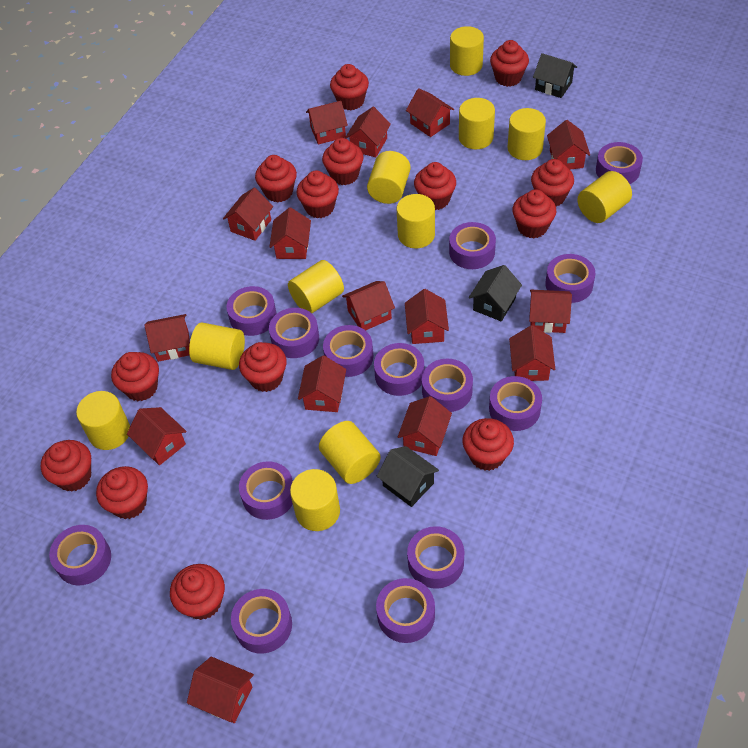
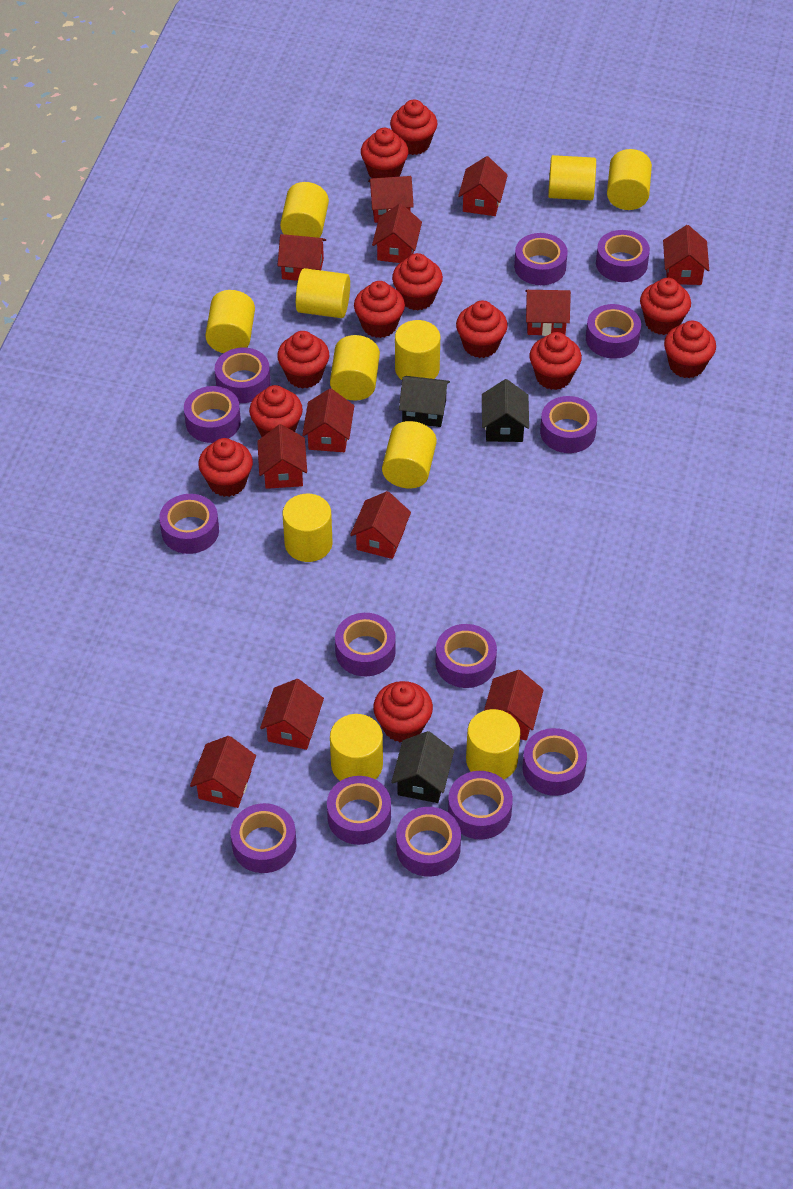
red cupcake: [41,440,91,492] [96,466,148,519] [111,352,159,401] [170,564,225,620] [239,342,287,392] [255,155,297,202] [296,170,339,218] [322,138,363,185] [330,64,369,110] [414,162,456,210] [463,418,514,471] [490,40,529,87] [512,189,556,238] [531,159,574,207] = 14 -> [198,438,253,497] [249,385,303,437] [277,331,329,389] [354,281,405,338] [361,128,408,178] [373,681,433,742] [390,99,437,155] [392,253,443,310] [456,301,508,358] [530,332,582,390] [640,278,691,335] [664,321,716,378] = 12
red house: [127,407,187,465] [145,314,190,362] [187,657,254,723] [223,188,273,241] [269,207,311,259] [298,356,346,412] [306,101,348,145] [342,281,395,330] [345,107,391,157] [398,396,452,456] [405,289,449,344] [406,88,454,137] [509,325,555,381] [529,290,572,333] [547,120,590,169] = 15 -> [190,736,256,808] [257,424,307,489] [260,679,324,750] [278,234,326,281] [302,389,354,452] [350,491,411,559] [368,176,414,223] [372,204,422,263] [458,156,508,216] [484,670,544,741] [525,290,571,336] [663,225,709,285] = 12

